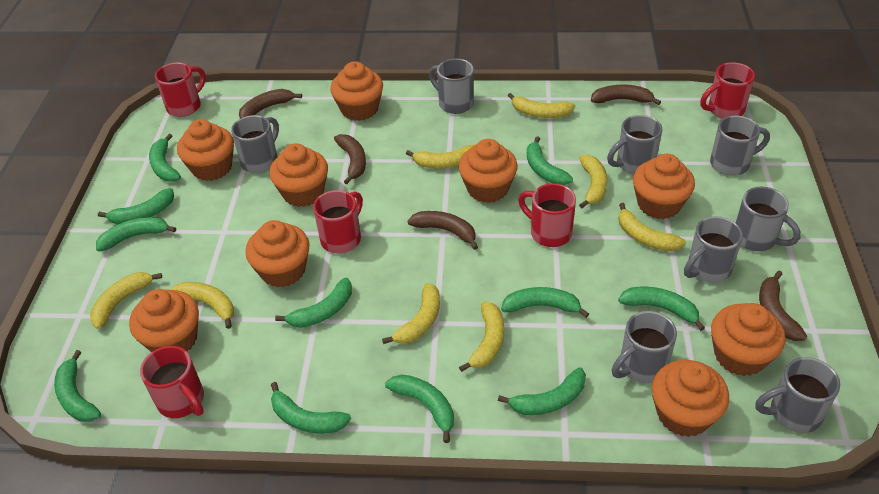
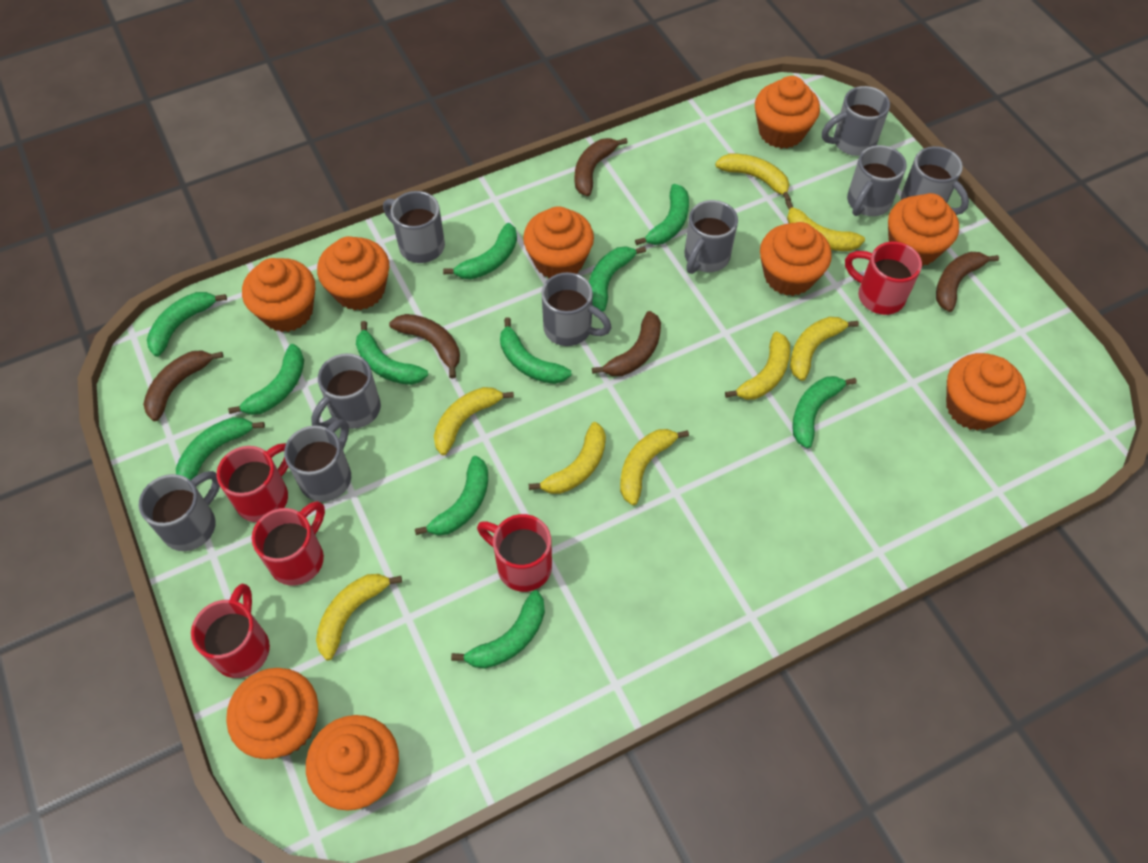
grey mug: [231,115,279,173] [429,59,474,114] [607,115,663,174] [612,311,677,383] [684,216,743,283] [710,116,770,176] [736,187,801,251] [756,357,840,433] = 8 -> [139,471,220,551] [284,419,351,502] [311,353,381,429] [383,191,445,263] [541,272,612,346] [684,200,738,274] [822,86,890,156] [847,145,907,216] [901,146,969,215] = 9

